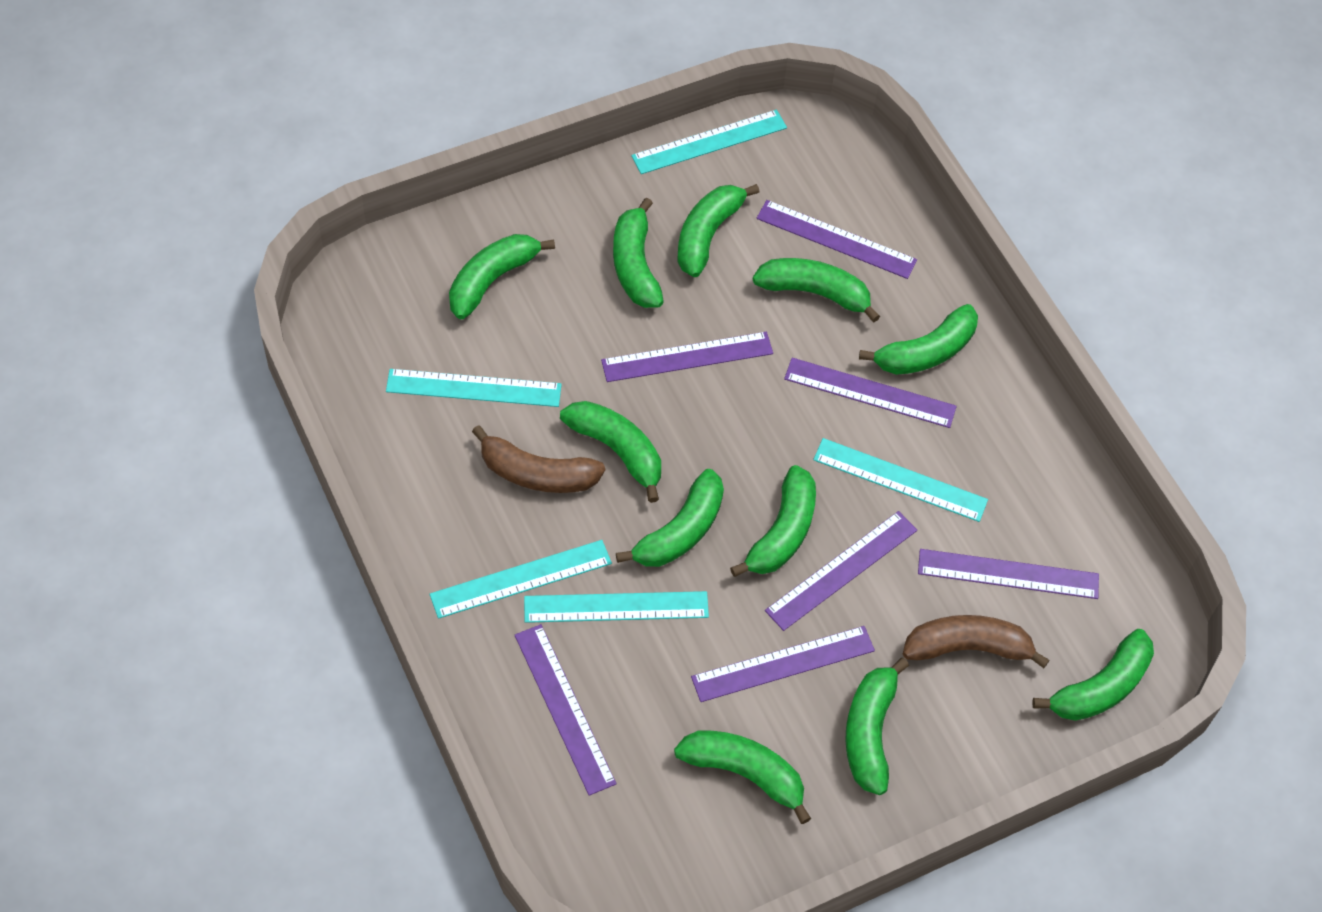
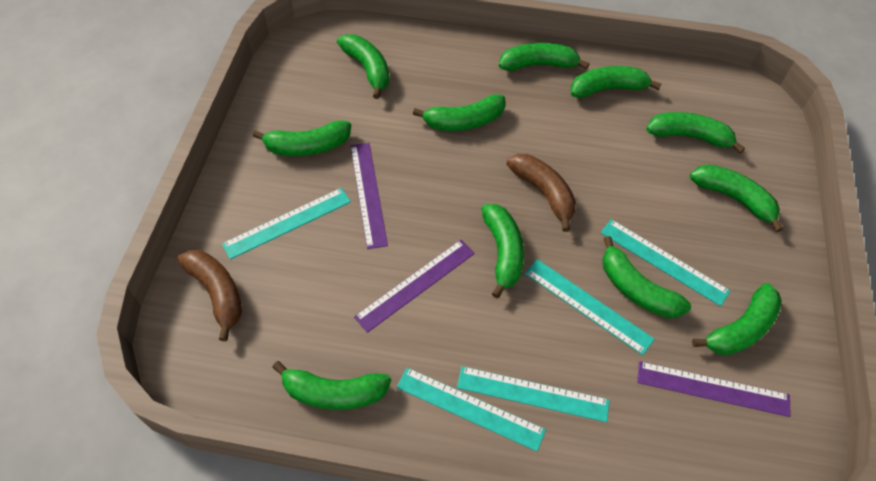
purple ruler: [515,624,616,796] [601,332,773,382] [691,626,875,702] [756,200,917,279] [765,511,917,631] [784,358,957,428] [918,549,1099,599] = 7 -> [350,143,388,249] [354,240,475,333] [637,361,791,417] = 3

